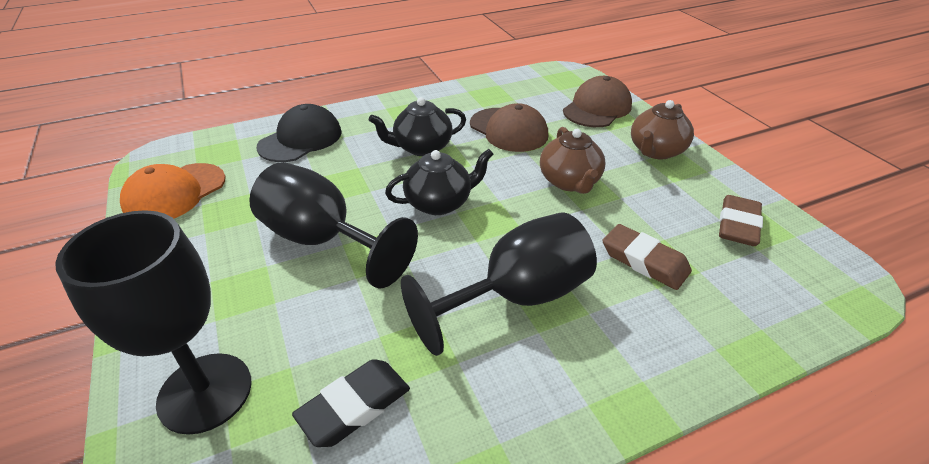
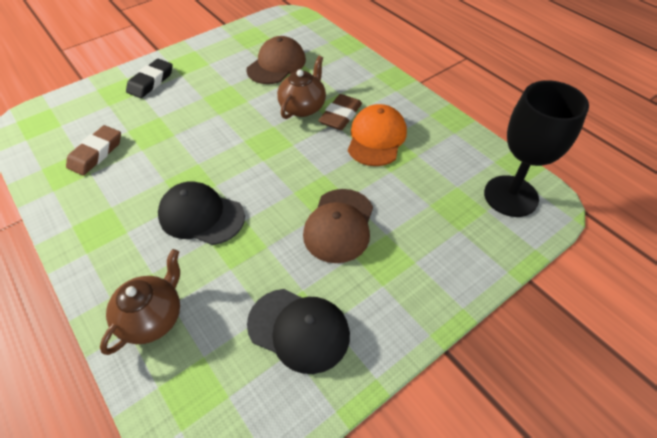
black cap: [257,104,342,162] = 1 -> [158,181,245,245] [247,289,350,374] = 2
black goblet: [55,210,252,435] [249,162,418,289] [401,212,597,356] = 3 -> [484,80,589,217] = 1
black teapot: [369,97,466,156] [385,149,493,215] = 2 -> none = 0

